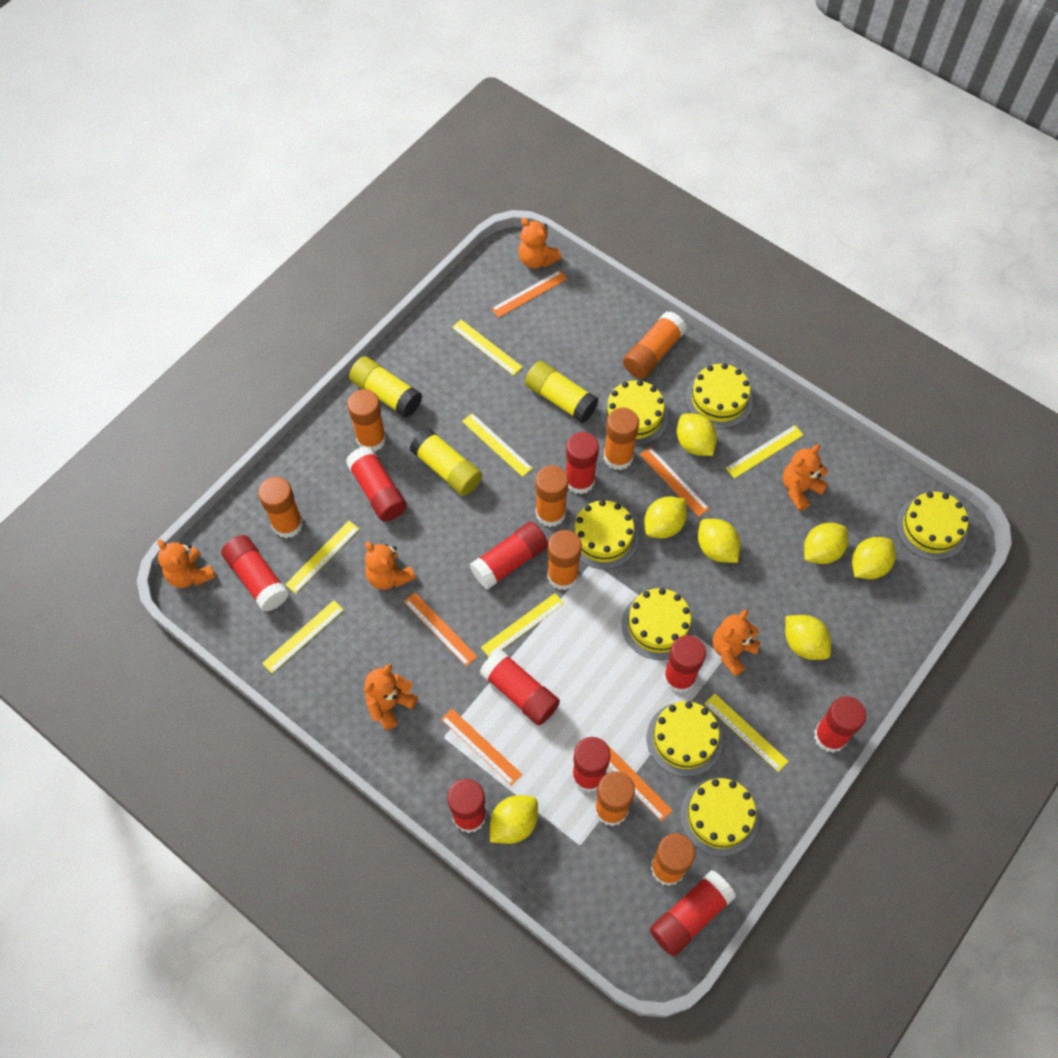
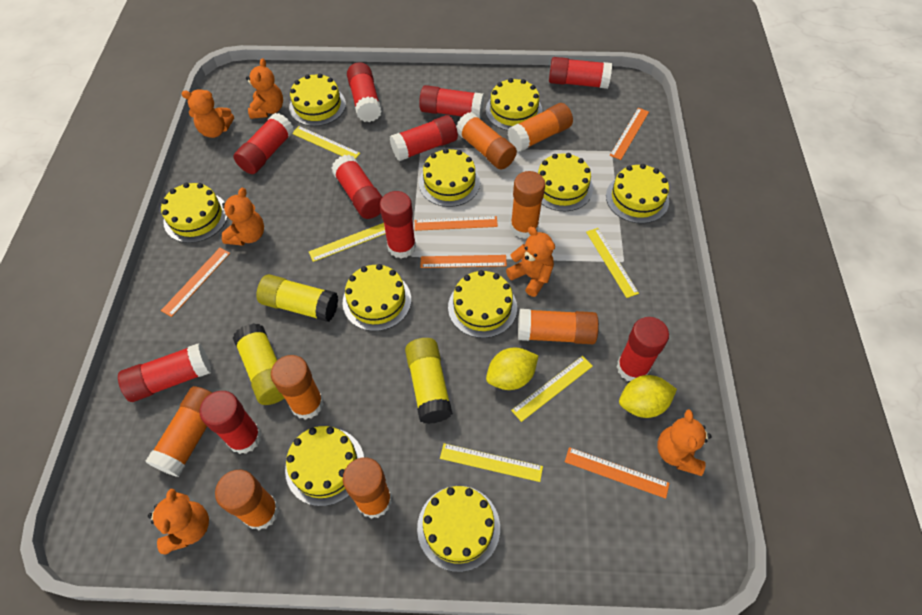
yellow cake: [569,500,639,569] [601,380,668,446] [622,588,695,660] [647,701,723,777] [680,778,759,856] [686,363,753,428] [896,492,968,560] = 7 -> [161,183,228,243] [285,426,364,506] [289,73,346,126] [342,264,411,331] [417,486,500,572] [419,148,480,207] [448,270,517,338] [486,78,542,131] [537,153,593,211] [606,164,669,223] = 10
yellow lemon: [490,795,538,844] [644,496,687,538] [677,413,717,456] [698,519,740,563] [785,615,831,660] [804,523,848,564] [852,537,896,579] = 7 -> [486,348,539,390] [619,375,677,418] = 2
yellow ruler: [262,600,344,673] [285,521,359,594] [452,320,523,376] [462,413,533,477] [481,593,564,657] [704,693,788,772] [726,425,803,478] = 7 -> [293,126,360,159] [309,223,386,262] [440,443,543,482] [511,356,593,422] [586,228,639,298] = 5

